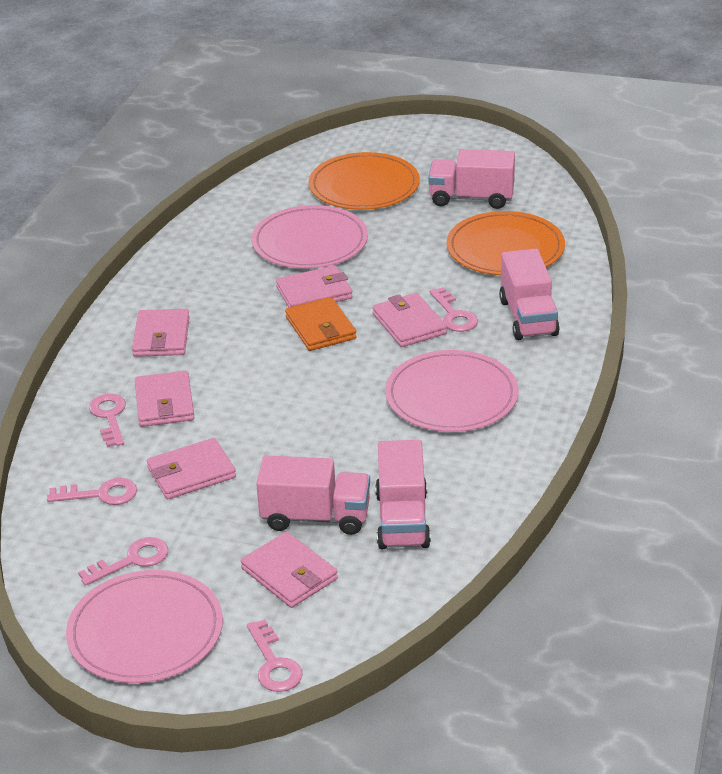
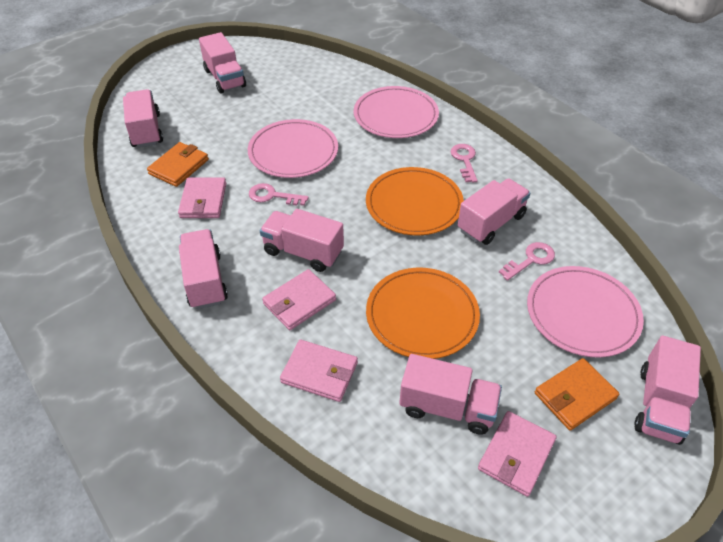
orange wallet: [285,297,357,351] = 1 -> [147,142,209,187] [535,358,619,431] = 2
pink key: [47,478,137,505] [78,537,168,586] [89,394,126,447] [247,619,303,692] [429,287,478,332] = 5 -> [249,183,309,206] [451,144,478,182] [499,242,555,281] = 3
pink truck: [256,455,370,535] [375,440,431,549] [428,149,515,209] [499,249,560,340] = 4 -> [123,89,163,148] [179,229,228,309] [199,32,246,93] [260,209,344,272] [399,354,502,435] [458,178,530,245] [634,336,701,445] = 7
pink wallet: [132,309,190,357] [135,371,194,427] [147,438,236,499] [241,532,338,608] [276,265,353,307] [372,293,447,347] = 6 -> [178,177,226,218] [262,269,336,330] [280,340,358,402] [478,411,556,497] = 4

